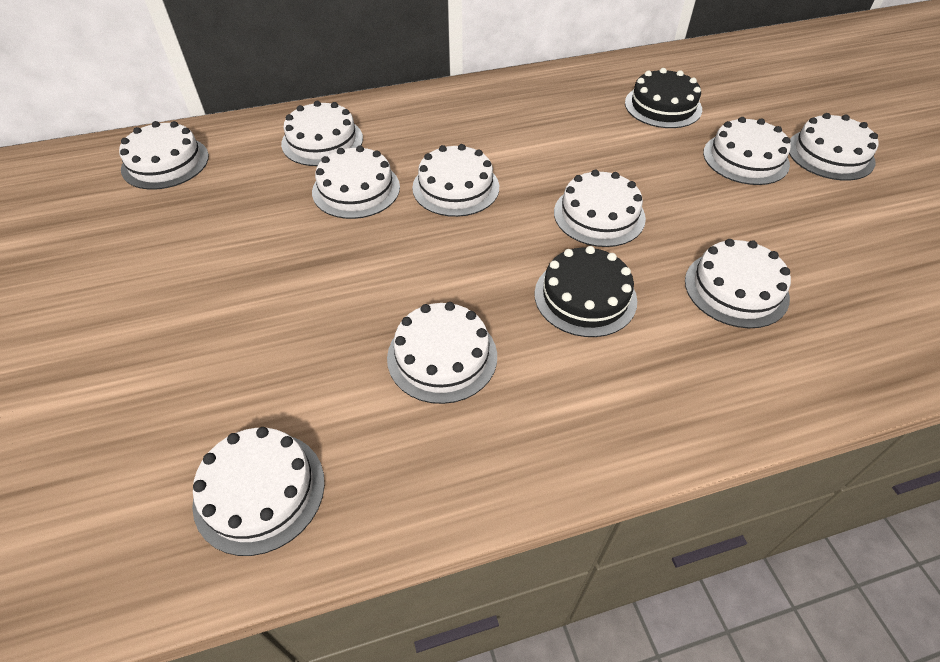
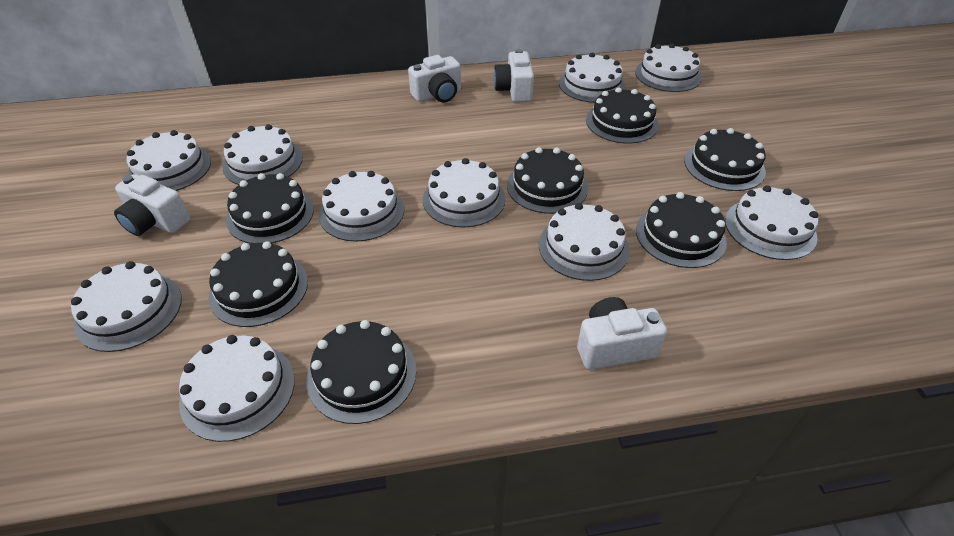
black cake: [534,246,637,337] [625,68,702,128] = 2 -> [208,241,308,327] [226,173,314,244] [306,320,416,424] [507,147,588,214] [586,87,659,144] [636,192,727,268] [684,128,766,191] = 7
white camera: none = 0 -> [114,174,190,236] [408,55,461,103] [493,49,534,102] [577,297,667,370] = 4

